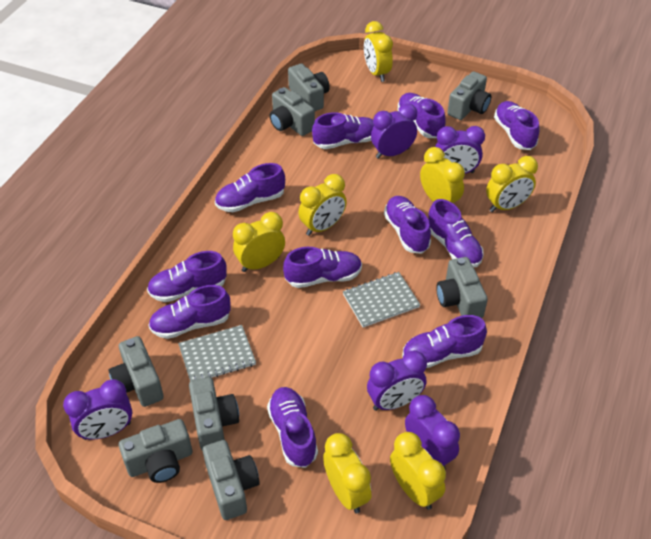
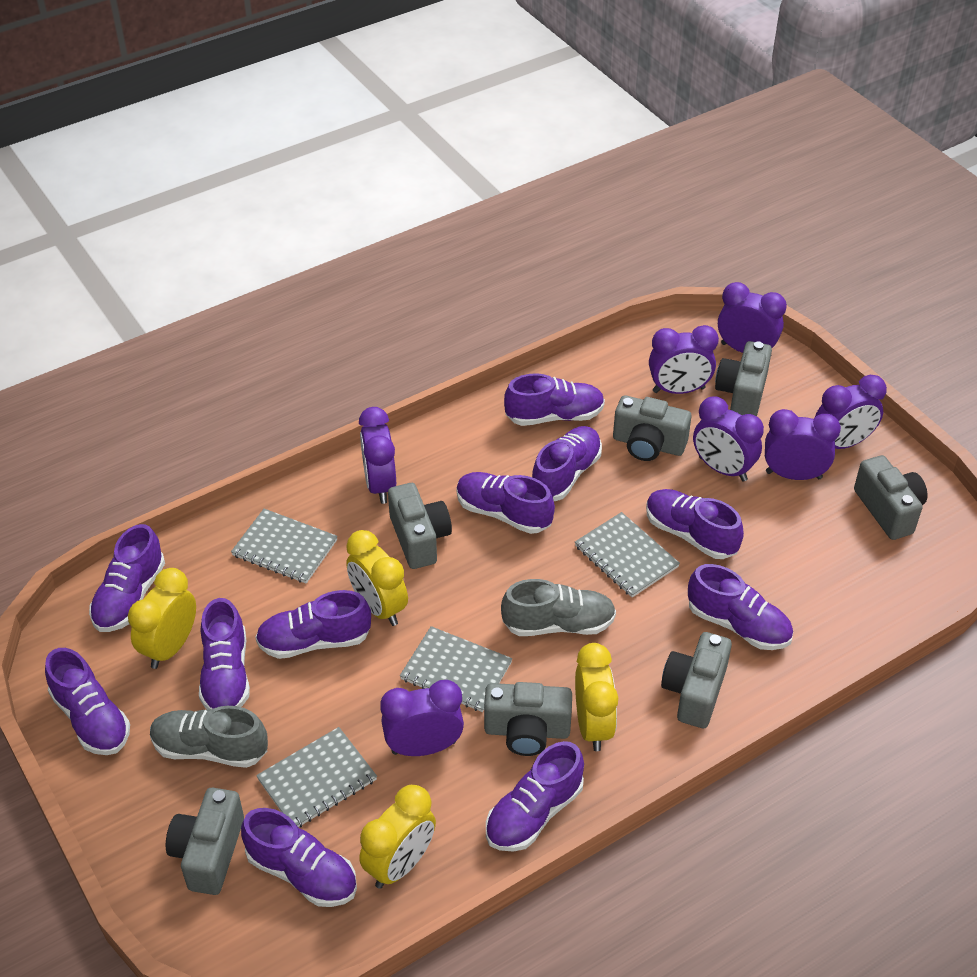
grey camera: [108,336,164,407] [119,419,192,483] [189,377,239,451] [203,440,260,520] [270,87,315,136] [288,64,330,111] [436,257,488,318] [447,71,491,120] = 8 -> [166,788,244,895] [388,483,452,569] [484,682,572,756] [613,395,692,461] [661,632,732,728] [715,341,772,416] [854,455,928,540] = 7
grey notebook: [178,325,256,381] [343,272,421,328] = 2 -> [231,509,338,584] [256,727,377,827] [400,626,512,712] [575,512,680,598] = 4
grey shoe: none = 0 -> [150,706,268,768] [501,579,616,636] = 2
purple clock: [63,379,132,440] [367,350,427,411] [371,104,417,159] [405,395,460,470] [435,126,485,174] = 5 -> [359,407,396,504] [380,680,464,756] [649,325,719,394] [693,397,764,482] [718,282,787,353] [765,409,841,480] [815,375,887,449] = 7
yellow clock: [233,212,285,272] [299,174,347,236] [323,433,371,514] [364,21,393,82] [390,432,446,510] [420,147,465,203] [486,156,538,212] = 7 -> [128,568,196,669] [346,530,408,626] [359,785,436,889] [575,643,618,751] = 4

